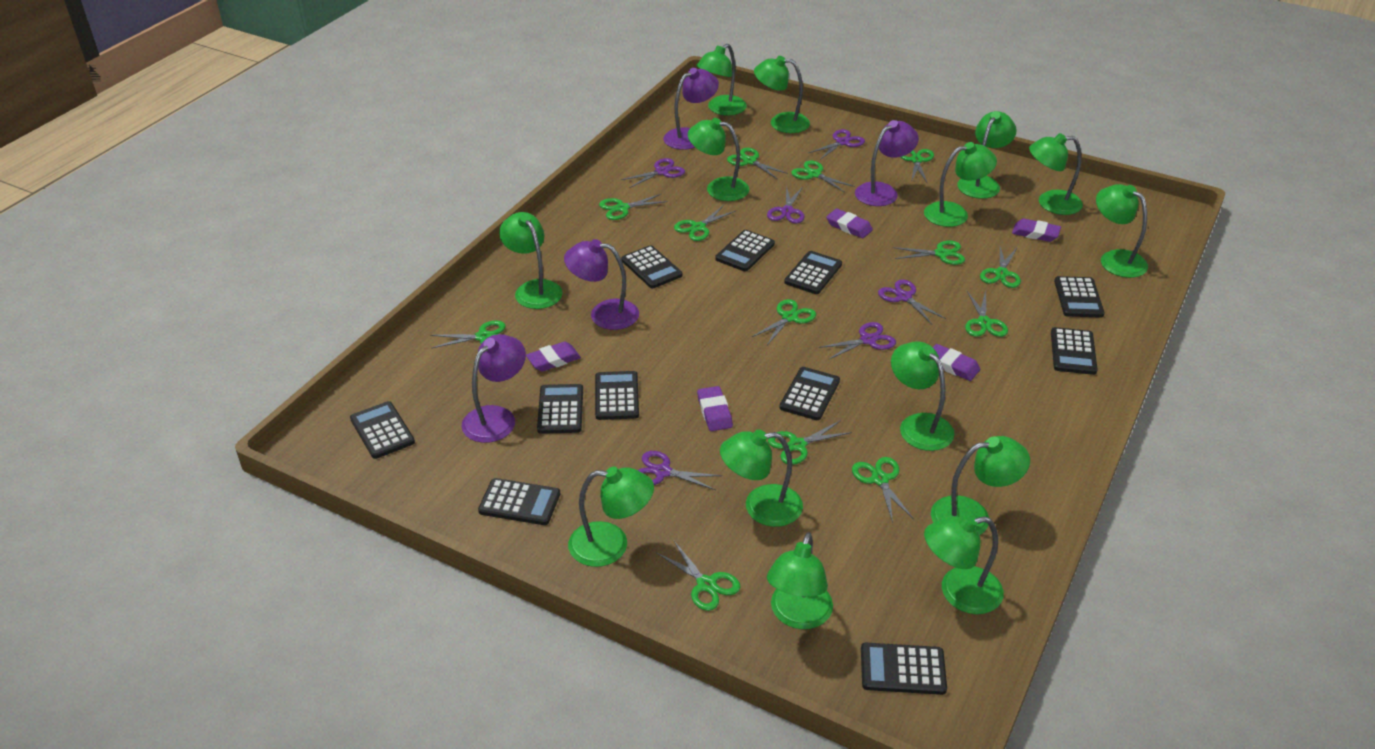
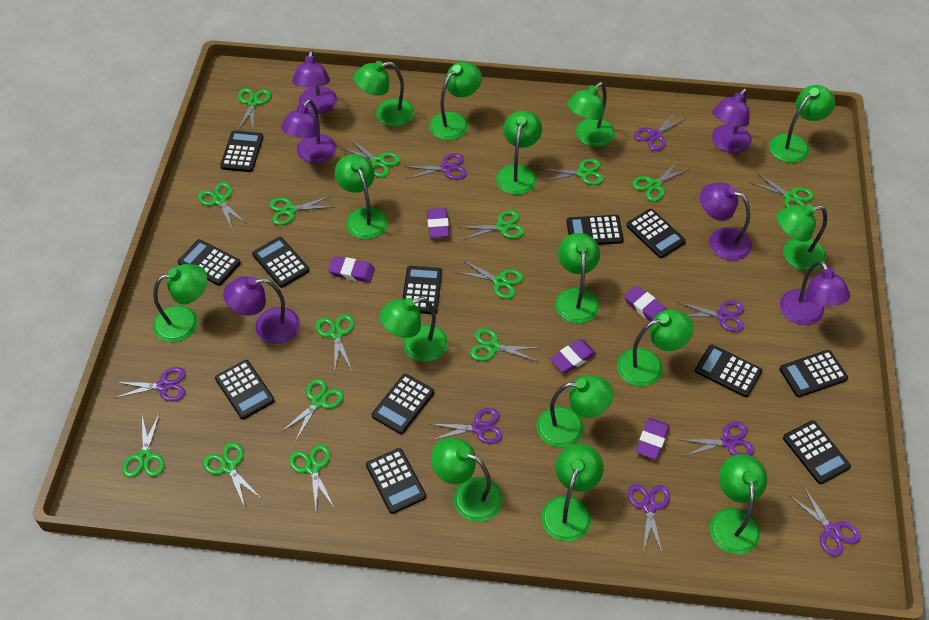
black calculator: [350,401,415,459] [478,478,560,525] [537,384,583,434] [595,371,639,420] [621,245,682,288] [715,230,775,271] [779,367,840,420] [784,251,842,294] [861,643,947,695] [1051,327,1098,375] [1054,276,1105,318] = 11 -> [178,239,241,286] [215,360,275,419] [220,131,263,172] [252,237,309,288] [366,448,426,514] [372,374,434,434] [402,266,442,314] [567,215,624,245] [626,209,686,258] [695,344,762,397] [779,350,848,397] [783,420,851,484] = 12
green lamp: [499,212,563,309] [568,467,654,567] [688,118,749,201] [696,44,747,115] [720,429,803,527] [754,56,810,133] [767,532,833,629] [891,341,955,451] [924,142,997,227] [924,514,1004,614] [931,436,1030,535] [957,111,1017,199] [1029,133,1083,215] [1096,184,1148,278] = 14 -> [153,264,207,342] [335,154,388,239] [354,61,415,127] [379,297,448,362] [429,62,482,140] [431,437,503,522] [496,111,542,195] [536,375,613,448] [541,444,604,542] [555,233,600,324] [567,82,615,147] [617,309,693,387] [710,454,767,555] [769,85,835,163] [777,204,827,271] = 15
green scissors: [430,321,506,348] [599,194,668,220] [657,541,741,611] [674,205,736,241] [727,148,788,179] [752,299,816,345] [768,420,852,465] [791,161,855,193] [852,457,914,523] [893,241,965,265] [901,149,934,184] [965,291,1008,337] [980,247,1021,288] = 13 -> [122,413,165,477] [198,182,247,231] [203,442,261,508] [238,88,271,130] [269,196,333,225] [281,379,344,442] [289,444,334,510] [316,314,354,373] [340,139,400,177] [456,259,524,299] [458,210,524,241] [470,328,542,362] [541,159,604,185] [632,160,690,202] [749,172,814,208] = 15
purple lamp: [461,334,526,443] [564,239,639,330] [663,68,719,150] [855,120,919,206] = 4 -> [223,276,300,344] [281,99,336,163] [292,50,337,114] [700,183,752,261] [712,89,752,153] [780,260,850,325] = 6
purple scissors: [621,158,685,188] [638,451,722,490] [767,185,805,223] [809,129,865,160] [818,322,896,360] [878,280,946,324] = 6 -> [115,367,186,402] [404,153,467,180] [430,408,503,444] [628,484,670,555] [634,112,688,151] [677,300,744,332] [681,422,755,457] [790,486,861,557] = 8

